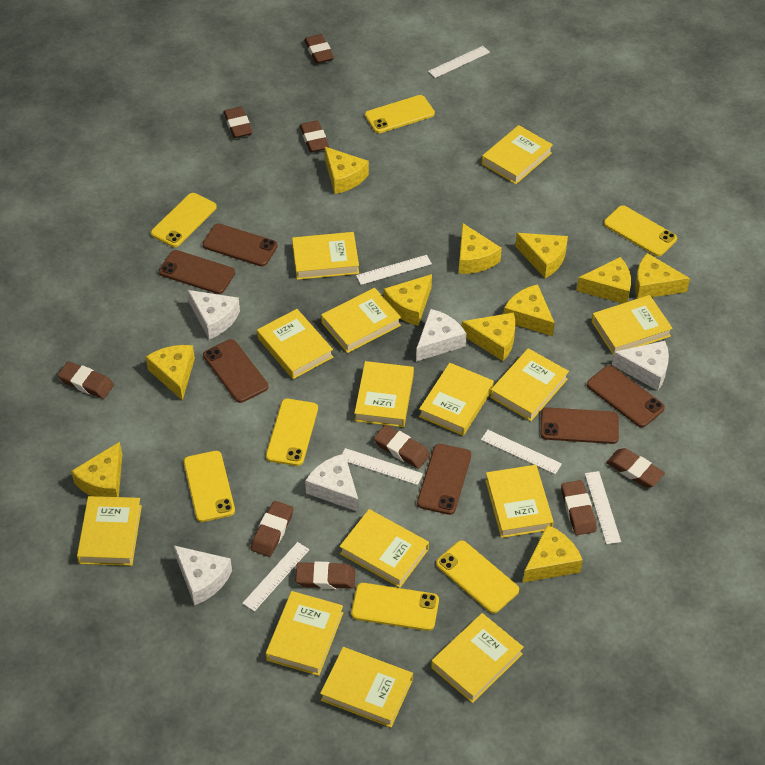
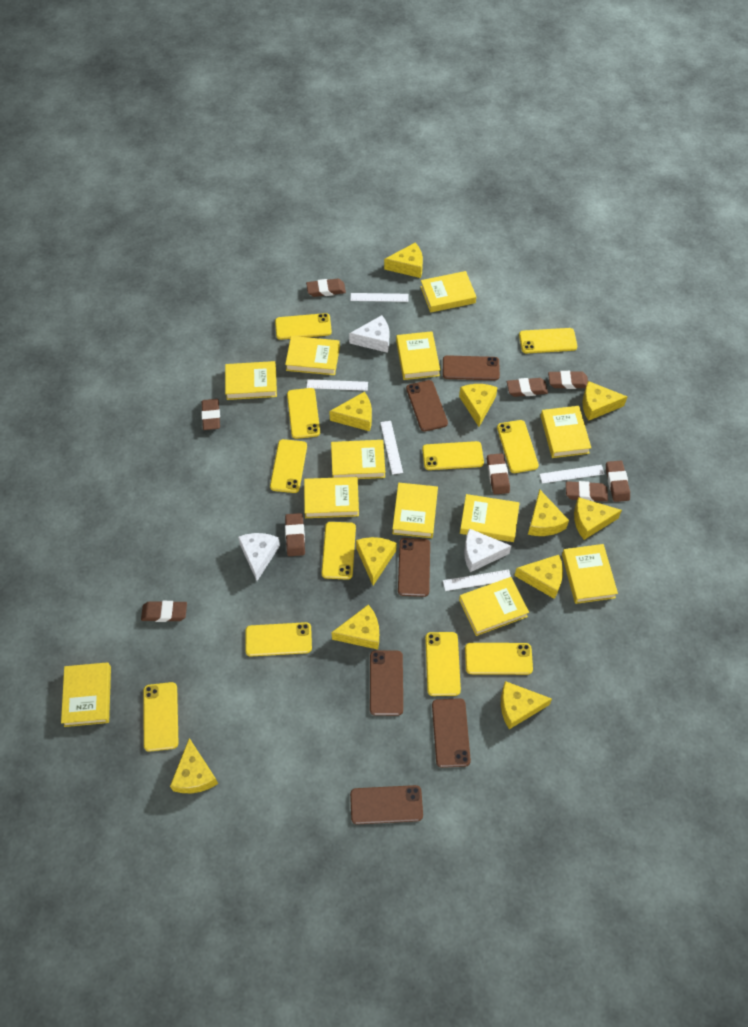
white cheese: [174,546,232,605] [188,290,240,339] [305,453,359,512] [416,309,466,362] [612,341,669,391] = 5 -> [238,533,280,581] [349,315,389,353] [464,528,511,572] = 3
white ruler: [242,542,310,612] [342,448,423,485] [356,255,432,285] [428,46,490,78] [481,430,562,474] [585,471,621,544] = 6 -> [307,379,368,391] [350,293,408,302] [380,421,403,475] [443,570,511,591] [540,465,605,484] = 5
yellow book: [77,496,142,566] [257,309,333,379] [266,591,343,676] [292,232,359,280] [320,647,413,728] [321,288,401,353] [340,509,429,588] [354,361,414,427] [419,363,494,436] [431,613,524,703] [482,125,553,184] [485,465,554,538] [490,348,569,421] [592,295,673,355] = 14 -> [61,662,111,727] [225,361,277,400] [285,336,340,375] [304,477,359,518] [331,440,385,479] [392,483,438,538] [396,331,440,380] [420,271,476,313] [459,577,529,636] [460,494,520,542] [541,406,591,458] [562,544,618,604] = 12
yellow phone: [151,193,217,247] [183,451,235,522] [266,399,318,466] [351,583,439,631] [365,95,435,133] [436,540,519,614] [604,205,677,256] = 7 -> [143,682,178,752] [245,622,312,657] [270,439,307,493] [275,313,332,340] [287,388,320,439] [322,522,356,580] [422,441,484,470] [425,632,461,696] [465,643,533,675] [497,420,539,473] [519,328,577,353] = 11

